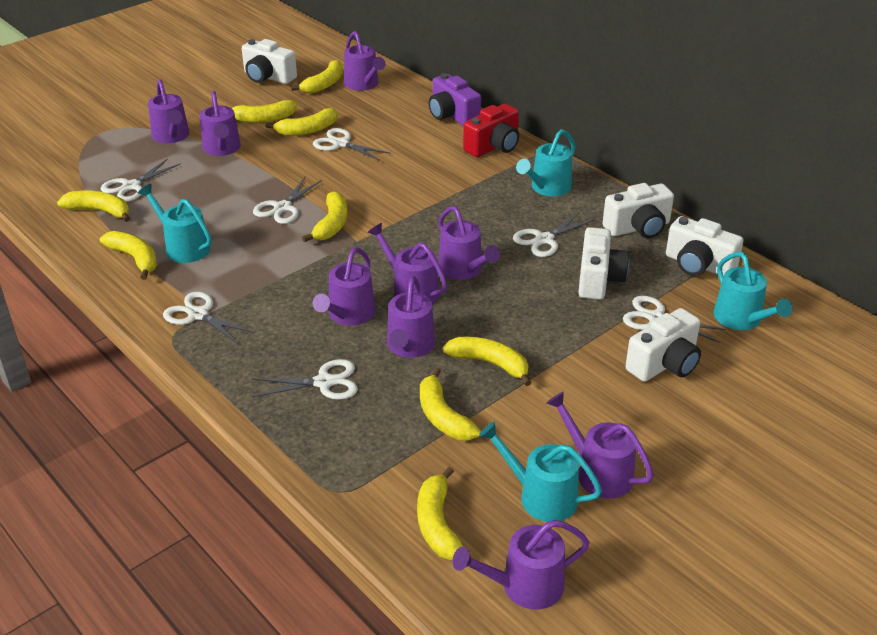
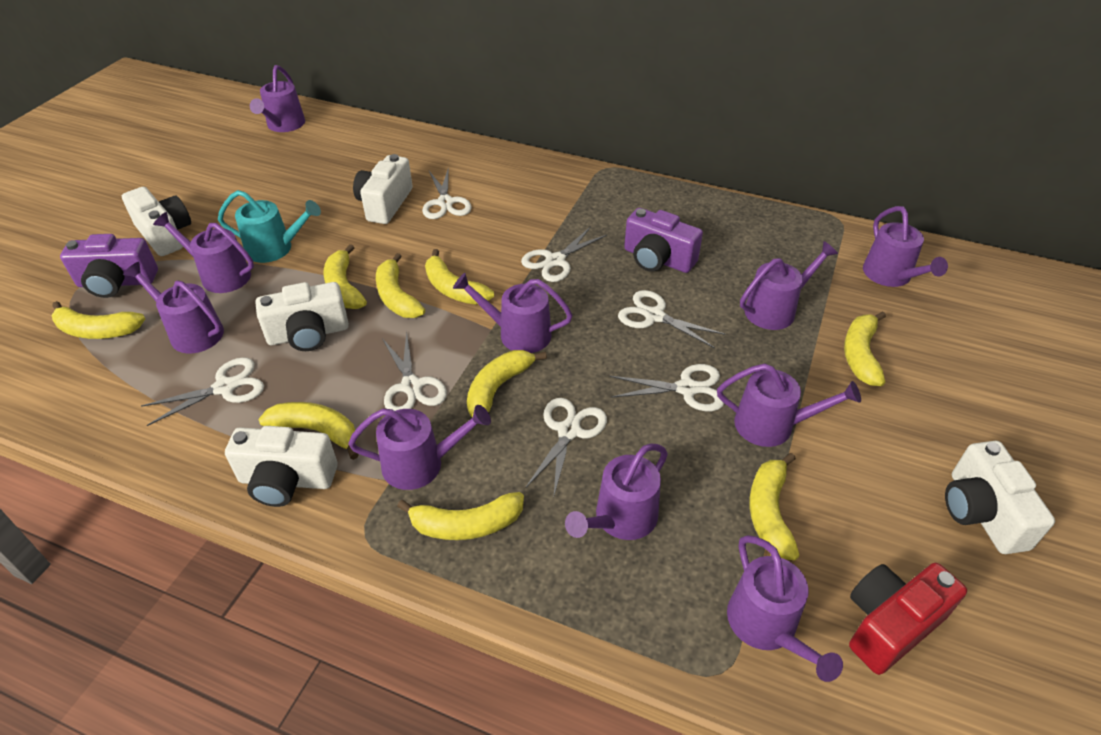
purple camera: [429,73,481,126] = 1 -> [60,234,158,298] [624,208,703,273] = 2
purple watering can: [148,79,189,143] [200,91,241,156] [313,247,375,326] [344,31,386,91] [368,223,448,305] [387,276,435,358] [438,206,500,280] [452,520,590,610] [547,392,654,499] = 9 -> [123,262,224,353] [153,212,254,293] [250,65,305,132] [348,405,491,490] [453,273,573,353] [565,444,668,540] [717,363,861,447] [727,535,843,682] [740,241,838,330] [863,206,948,287] = 10
turquoise watering can: [138,184,212,263] [479,422,602,522] [516,129,576,197] [714,252,792,330] = 4 -> [218,190,321,263] = 1

